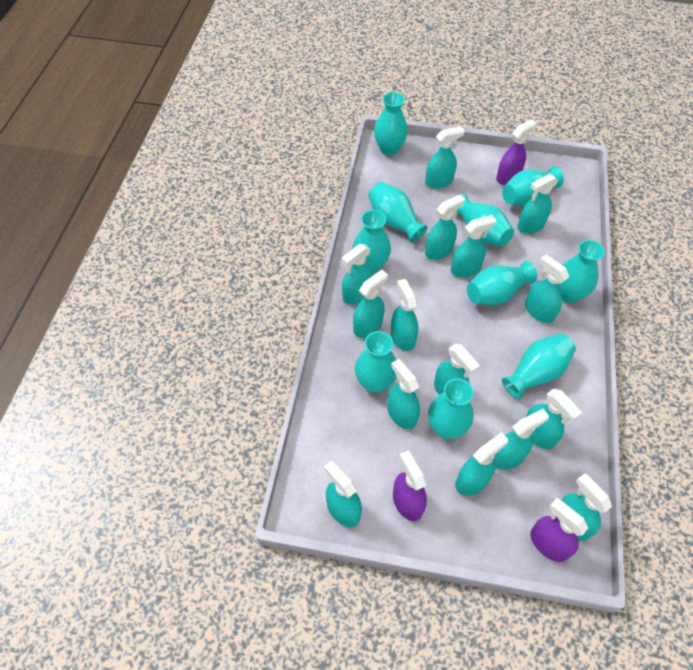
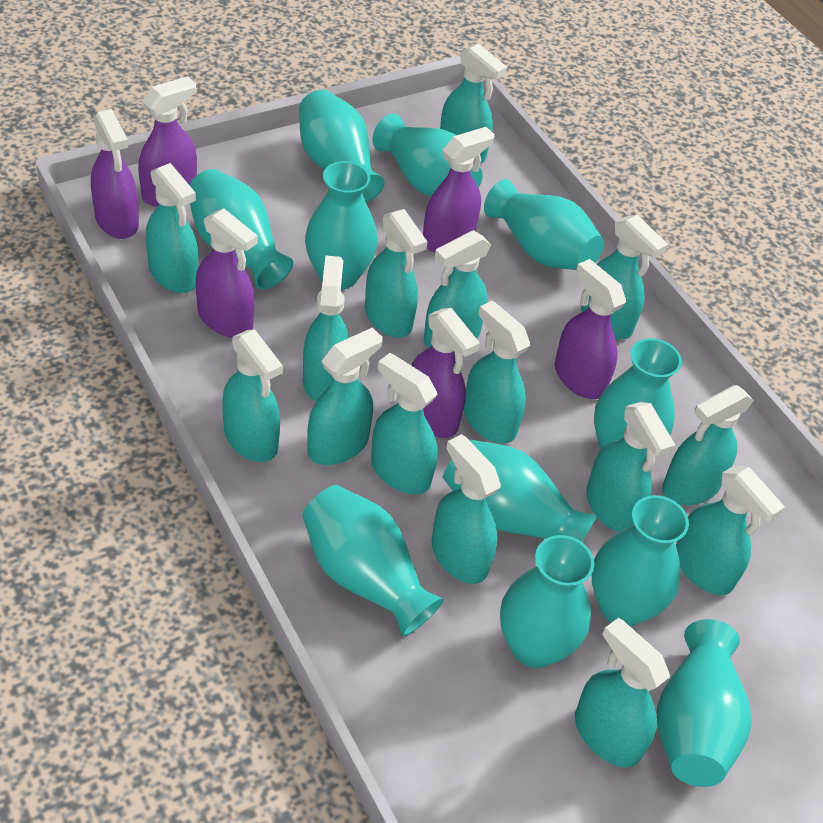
purple spray bottle: [393,450,427,521] [496,119,536,185] [530,498,588,562] = 3 -> [91,109,139,239] [138,76,197,207] [196,208,258,338] [411,308,480,438] [423,127,495,252] [555,259,626,399] = 6
turquoise vase: [352,210,391,273] [355,331,396,393] [368,182,427,243] [374,92,408,156] [428,378,474,439] [457,194,514,246] [467,261,537,305] [502,167,564,206] [502,333,576,399] [559,240,605,303] = 10 -> [189,169,293,289] [299,90,385,202] [302,485,444,637] [305,161,378,290] [372,114,483,197] [443,439,597,542] [484,179,604,270] [500,535,594,668] [592,495,689,626] [594,338,682,456] [657,619,752,787] = 11

